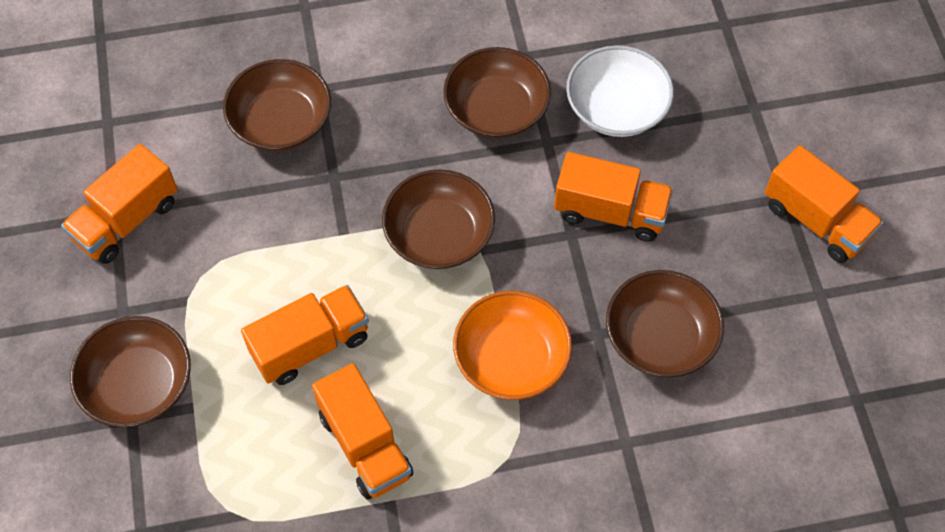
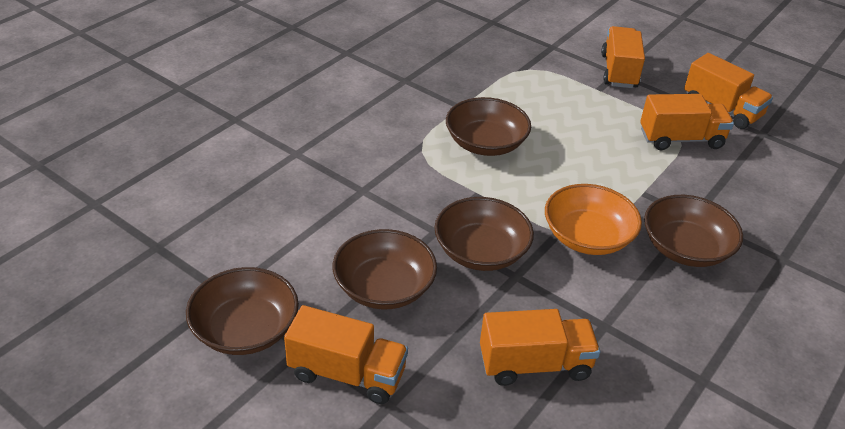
white bowl: [566,45,674,137] = 1 -> none = 0

